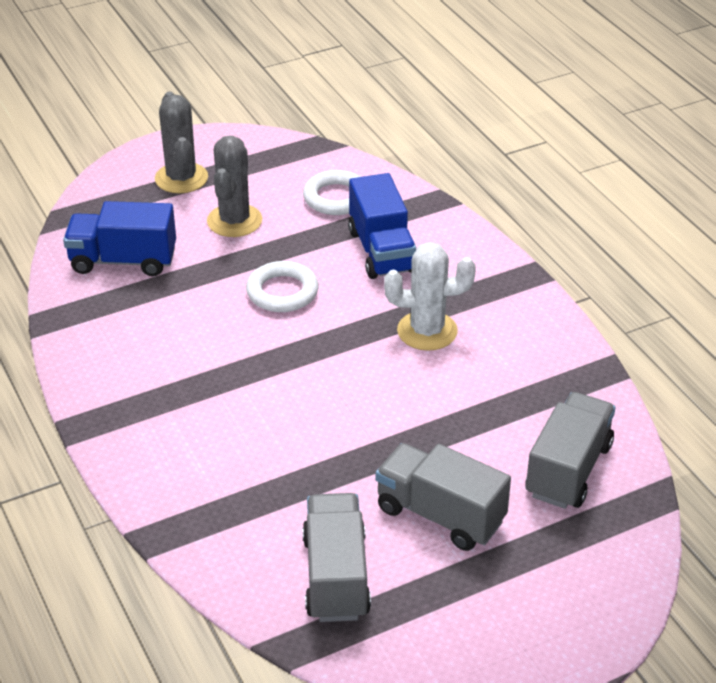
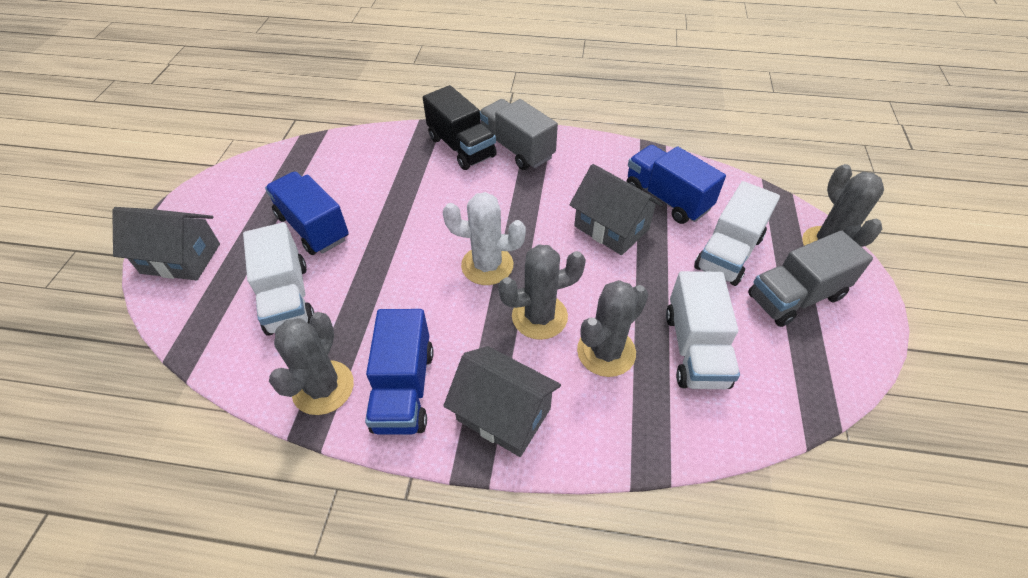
black truck: none = 0 -> [423,85,497,170] = 1
blue truck: [63,201,176,276] [348,173,416,279] = 2 -> [265,172,349,255] [365,309,434,435] [626,145,726,224] = 3
grey cactus: [155,92,208,193] [207,136,262,237] = 2 -> [269,312,354,415] [498,245,586,340] [577,280,648,377] [802,164,884,247] = 4
grey house: none = 0 -> [112,207,220,280] [443,346,561,457] [569,164,662,255] = 3
grey truck: [302,493,371,622] [375,443,511,551] [526,392,616,509] = 3 -> [480,99,558,170] [748,230,873,327] = 2
white ring: [246,261,319,312] [303,170,360,215] = 2 -> none = 0
white truck: none = 0 -> [243,222,315,336] [666,271,740,389] [694,181,780,286] = 3

